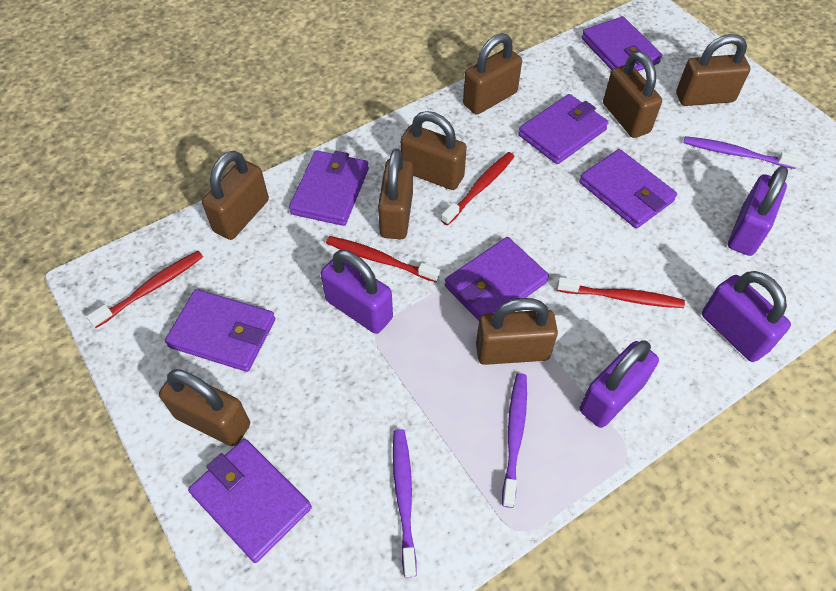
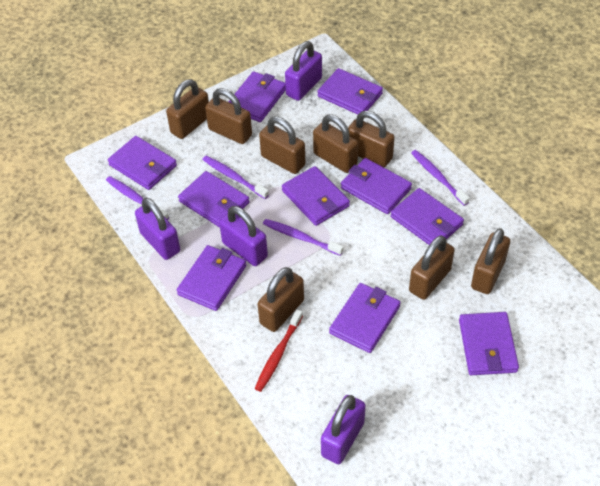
purple toothbrush: [393,429,417,577] [502,373,527,508] [684,136,801,169] = 3 -> [106,176,169,220] [202,156,269,199] [263,219,343,256] [411,150,470,206] = 4
purple wallet: [165,289,275,372] [188,439,312,563] [289,151,369,226] [445,237,549,321] [518,94,609,164] [579,149,677,229] [582,16,662,71] = 7 -> [108,136,177,190] [177,245,246,311] [178,171,249,228] [228,71,286,122] [282,166,350,226] [317,68,383,114] [329,283,401,353] [341,158,412,214] [390,188,464,245] [459,312,519,375] = 10
red toothbrush: [86,251,203,328] [326,236,440,282] [441,152,515,225] [557,277,685,308] = 4 -> [255,309,303,392] = 1

